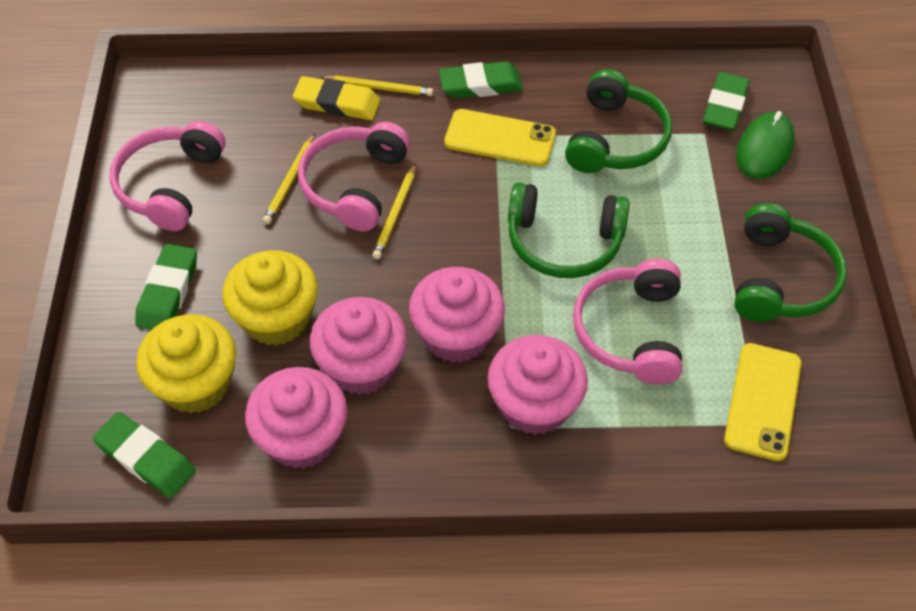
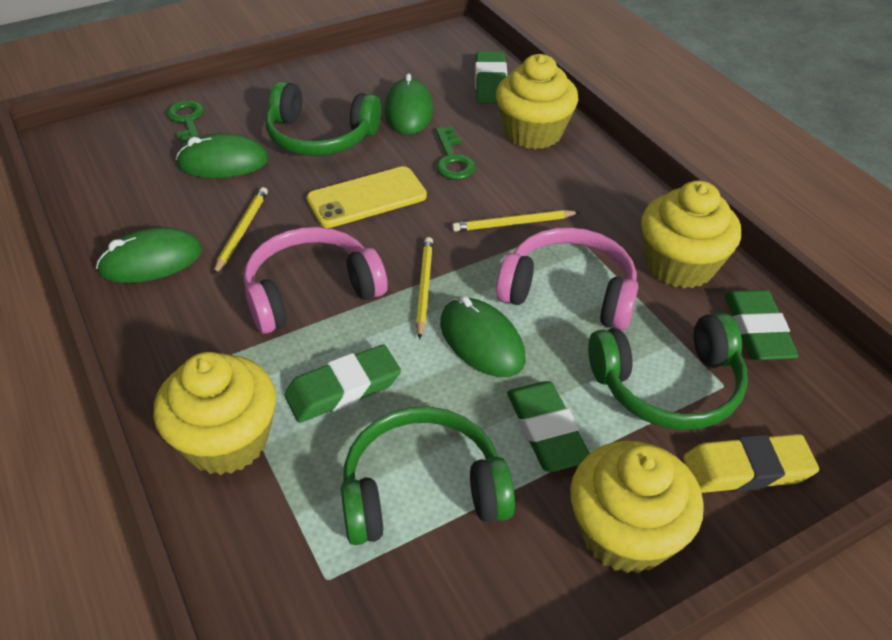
green key: none = 0 -> [166,100,204,147] [435,127,476,180] = 2
green mouse: [736,111,795,179] = 1 -> [96,227,202,283] [176,133,269,178] [384,73,433,135] [440,296,526,377] = 4
pink cupcake: [245,367,347,469] [310,297,408,395] [409,267,505,363] [488,335,588,435] = 4 -> none = 0
pink headphones: [110,121,225,231] [298,122,410,231] [573,259,682,385] = 3 -> [244,227,388,334] [496,227,638,330] = 2
yellow cupcake: [136,314,236,414] [222,250,318,346] = 2 -> [153,352,276,475] [496,54,578,149] [570,441,704,574] [641,181,741,288] = 4
yellow phone: [444,109,556,166] [724,343,802,461] = 2 -> [306,166,427,228] = 1

